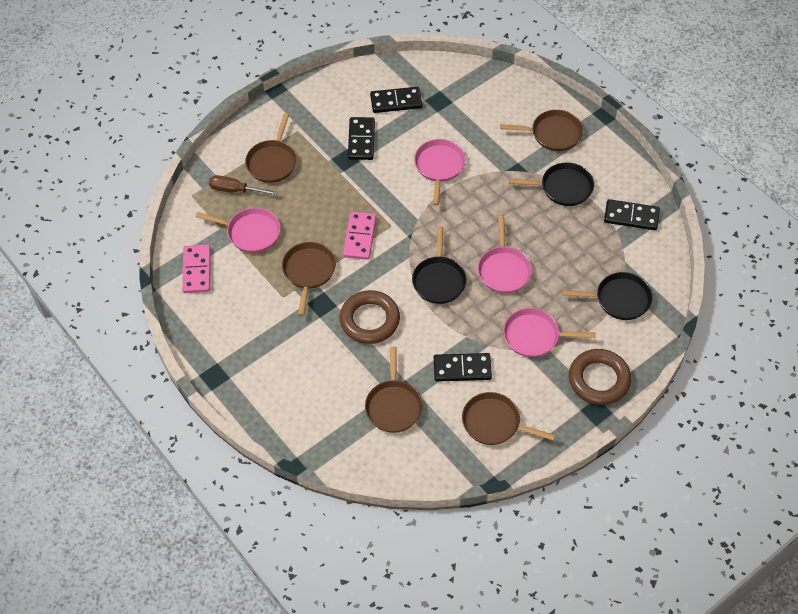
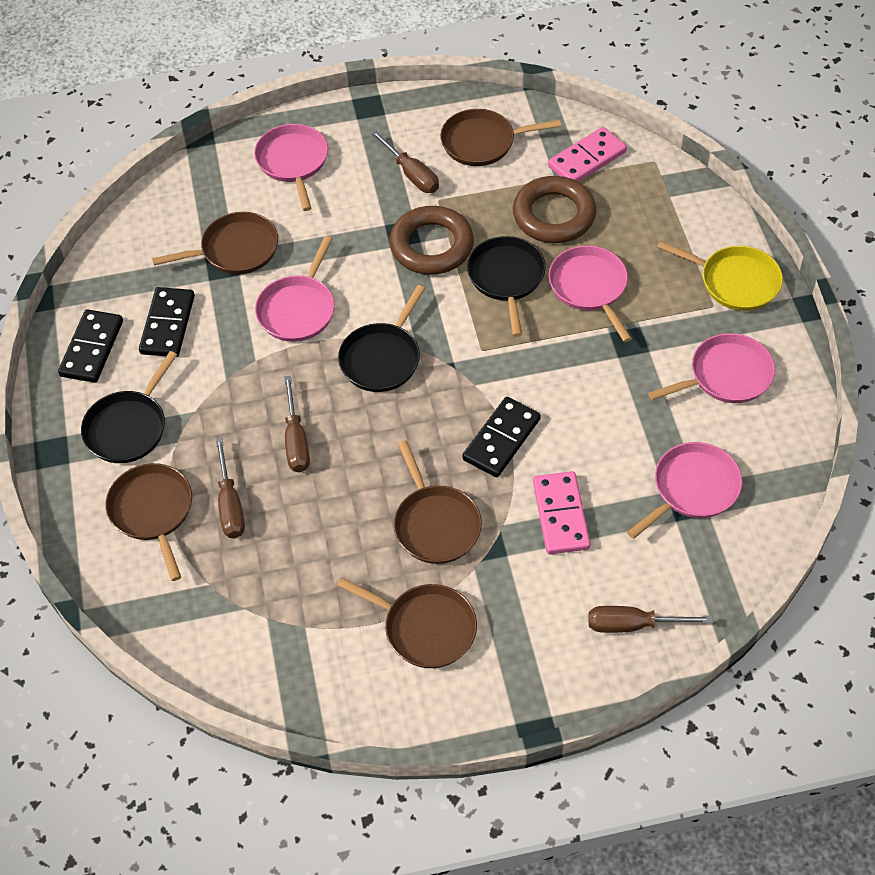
black domino: [348,117,375,160] [370,87,422,113] [434,353,492,382] [604,199,660,230] = 4 -> [58,309,123,383] [139,287,195,357] [462,397,541,477] = 3
brown screwdriver: [209,175,278,195] = 1 -> [215,438,245,538] [284,376,310,472] [371,130,439,193] [588,606,713,633] = 4
pink pan: [195,208,280,253] [414,139,466,206] [478,216,532,293] [503,308,596,357] = 4 -> [254,124,328,211] [255,236,335,342] [549,246,632,342] [627,442,742,539] [648,333,775,403] = 5
yellow pan: none = 0 -> [657,241,783,311] = 1

